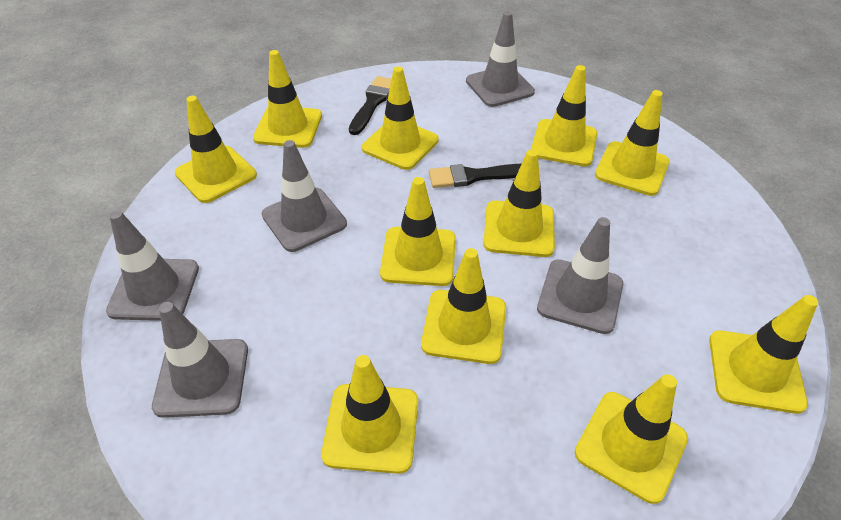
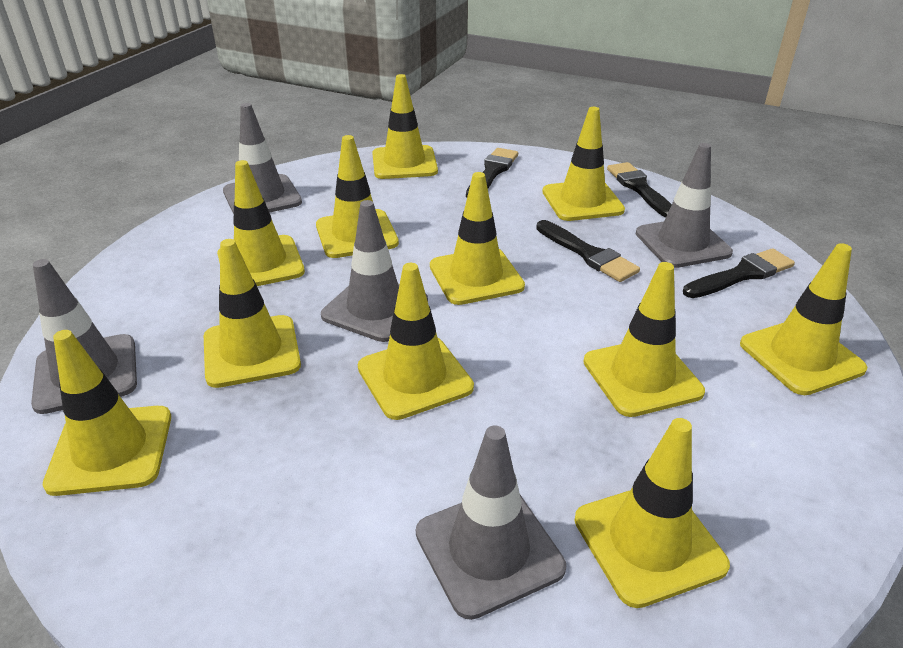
black brush: [349,76,391,135] [429,164,521,188] = 2 -> [466,148,518,198] [536,220,640,282] [607,162,672,218] [683,248,795,298] = 4

